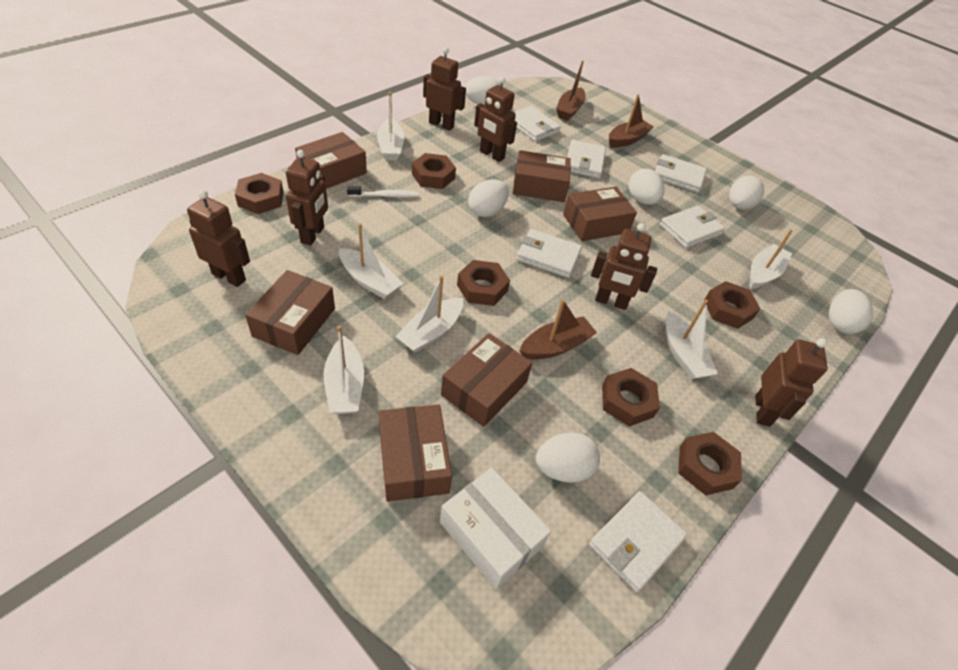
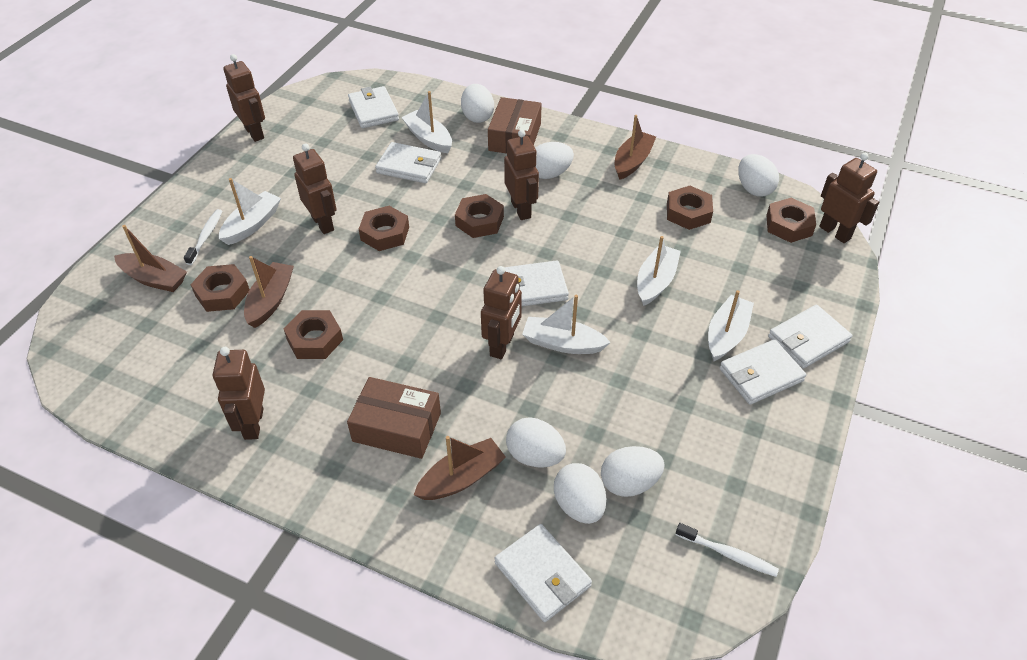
brown boat: [519,299,597,360] [556,60,586,121] [609,94,654,148] = 3 -> [114,225,187,292] [244,256,294,328] [414,436,506,500] [615,115,656,180] = 4
brown box: [245,270,335,355] [295,132,367,189] [379,404,452,502] [441,333,532,427] [513,150,571,202] [563,187,637,241] = 6 -> [347,377,441,459] [488,97,542,154] = 2
white boat: [324,326,364,414] [339,223,403,299] [377,92,404,161] [395,276,463,353] [666,299,718,380] [749,229,793,289] = 6 -> [219,178,281,245] [401,91,452,153] [522,295,611,354] [637,236,681,306] [708,290,754,361] = 5
white box: [440,467,551,589] = 1 -> none = 0
white toothbrush: [347,186,418,198] = 1 -> [184,209,222,265] [676,523,779,577] = 2

